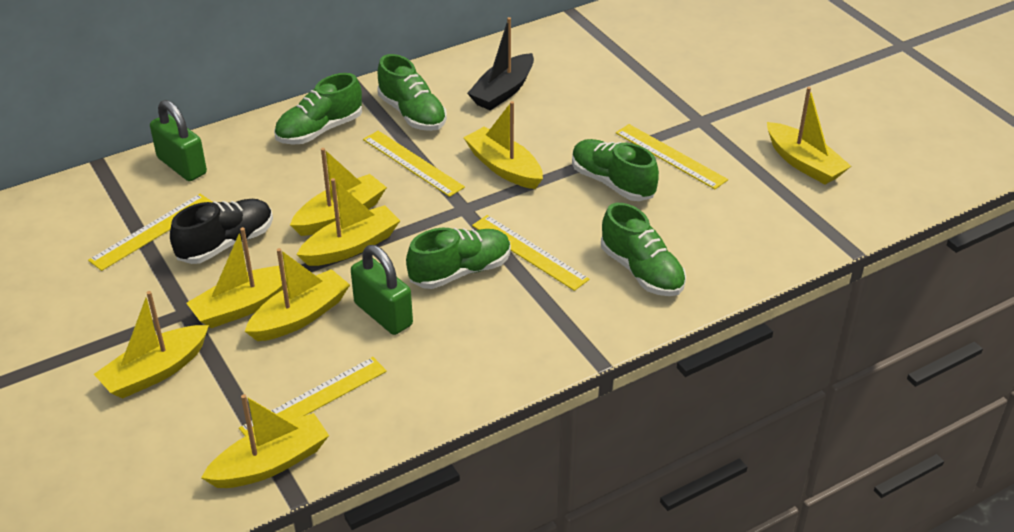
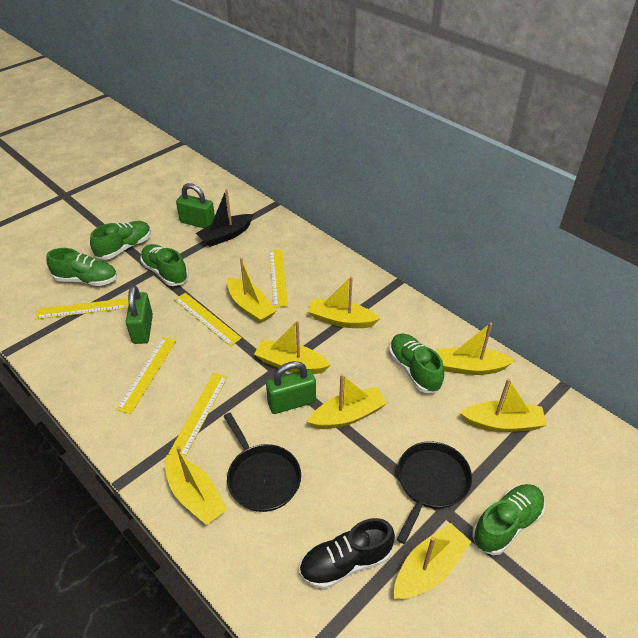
black pan: none = 0 -> [224,413,301,512] [397,441,472,544] = 2
green padlock: [150,100,207,181] [351,245,413,335] = 2 -> [126,285,153,344] [176,183,215,228] [266,361,316,414] = 3

